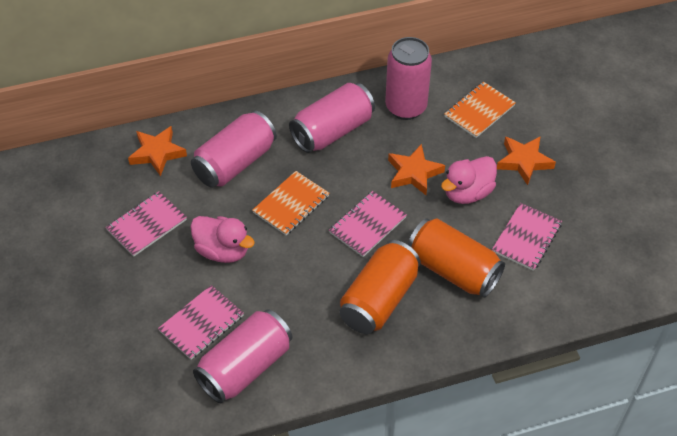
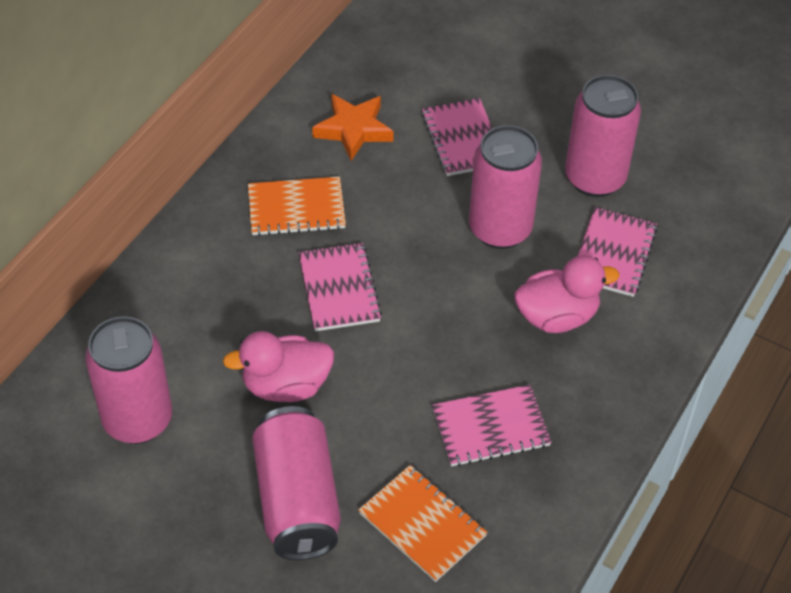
orange can: [339,240,421,334] [408,218,505,298] = 2 -> none = 0
orange star: [128,126,187,176] [388,144,445,195] [497,136,556,185] = 3 -> [312,94,394,161] = 1

